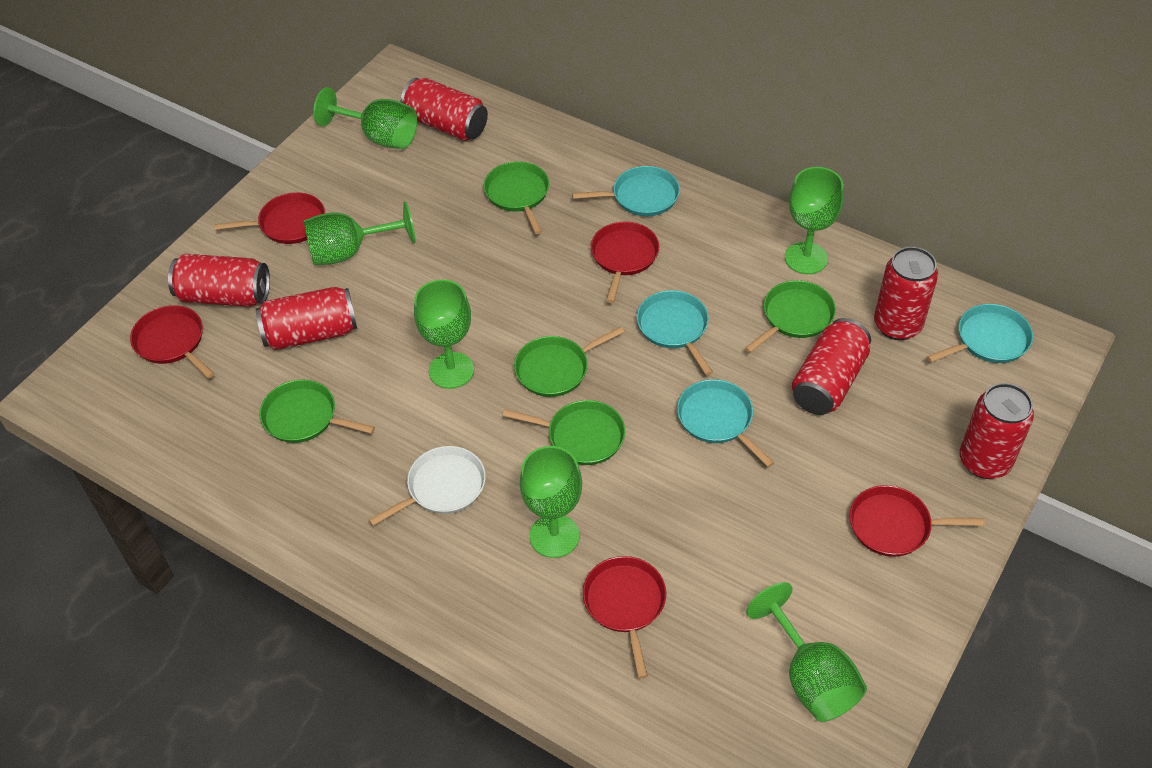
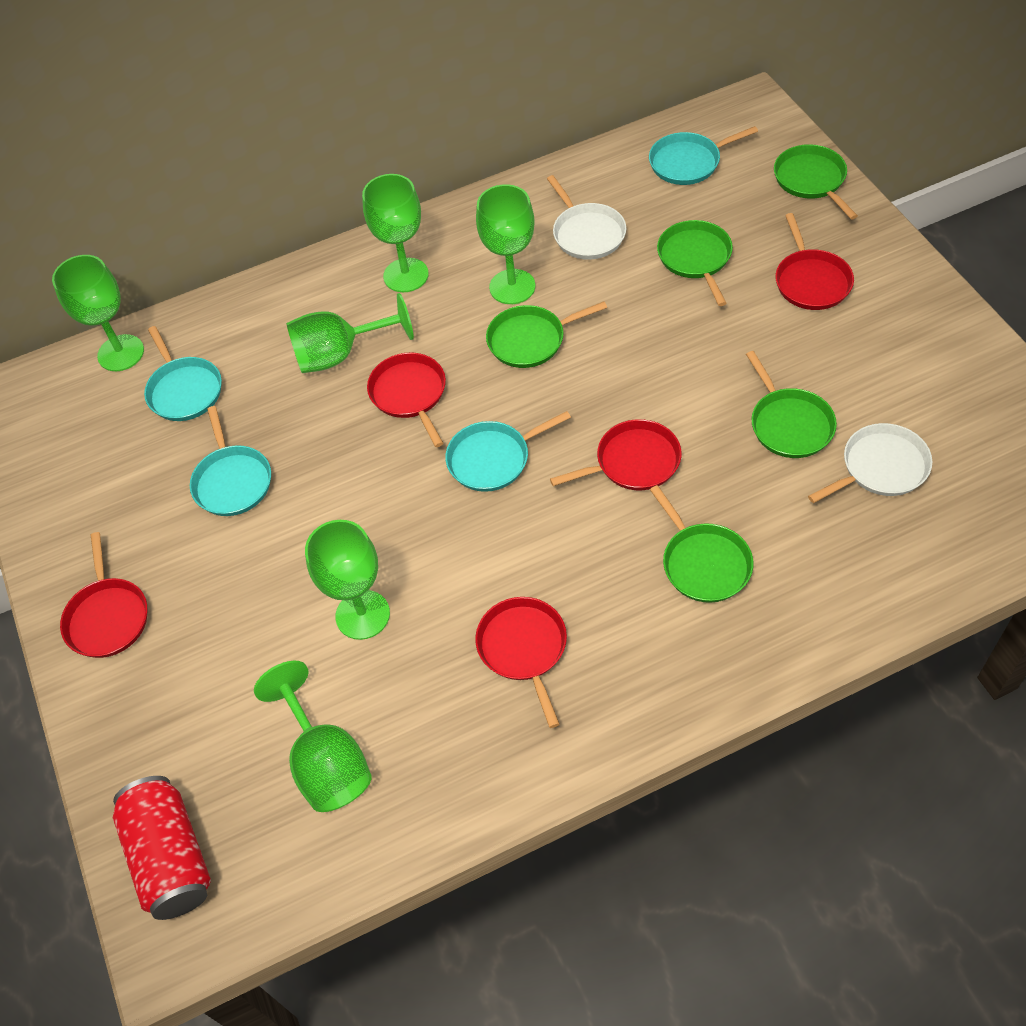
red can: [168,254,270,307] [256,287,357,350] [400,78,488,141] [792,318,871,415] [874,247,938,340] [960,383,1034,479] = 6 -> [113,776,211,920] = 1
white pan: [369,446,486,526] = 1 -> [547,175,626,260] [808,423,932,503] = 2

